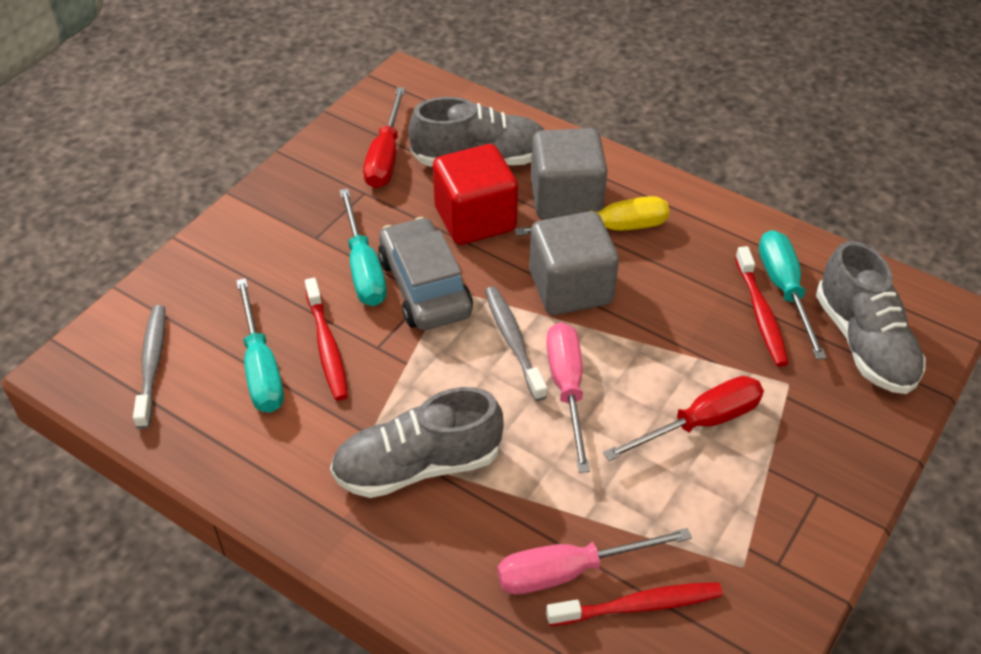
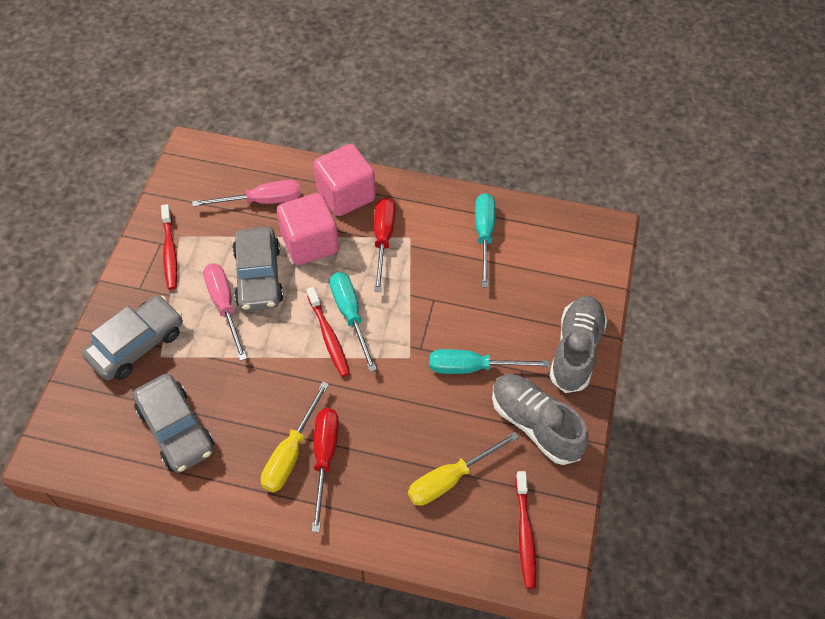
grey car: [378,217,473,330] = 1 -> [82,295,183,380] [133,374,214,473] [232,227,284,311] = 3
grey cube: [529,211,619,315] [531,128,608,220] = 2 -> none = 0
grey shoe: [330,387,504,498] [408,97,544,167] [816,241,926,394] = 3 -> [492,374,589,465] [549,296,607,393] = 2
grey toothbrush: [133,305,165,429] [485,286,547,401] = 2 -> none = 0
pink cube: none = 0 -> [277,193,339,265] [313,144,376,216] = 2
red cube: [433,144,518,245] = 1 -> none = 0
yellow screwdriver: [515,196,669,236] = 1 -> [261,382,329,492] [408,432,519,506] = 2

